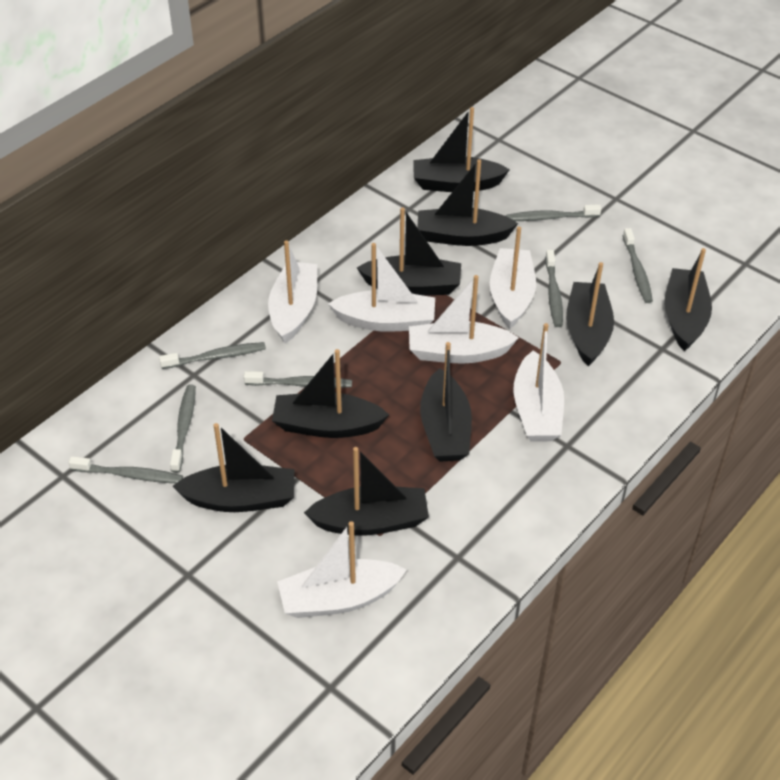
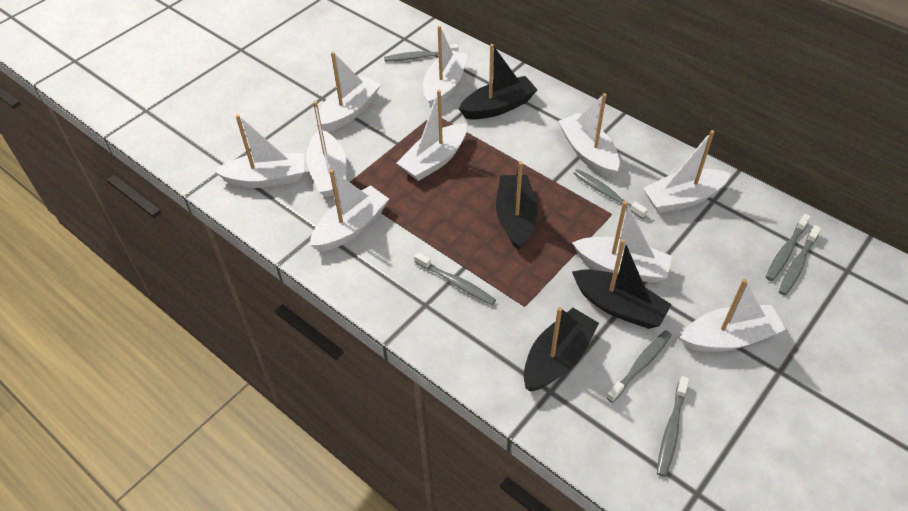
black boat: [172,423,294,512] [272,349,389,438] [304,447,429,536] [357,207,461,296] [413,107,510,192] [417,159,518,246] [420,342,472,462] [566,262,614,366] [664,248,712,351] = 9 -> [459,44,538,120] [496,161,538,251] [524,307,599,392] [572,239,672,329] = 4
white boat: [268,240,317,343] [277,521,407,618] [328,243,435,332] [409,275,519,364] [490,226,536,329] [513,323,564,442] = 6 -> [214,115,304,188] [306,101,347,197] [310,169,389,252] [316,51,381,132] [397,90,467,181] [423,26,468,108] [558,93,620,178] [572,201,672,283] [643,130,730,213] [680,279,786,352] = 10

